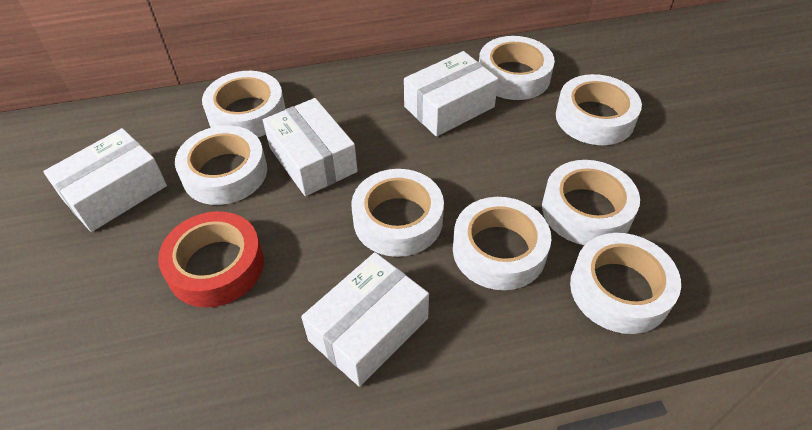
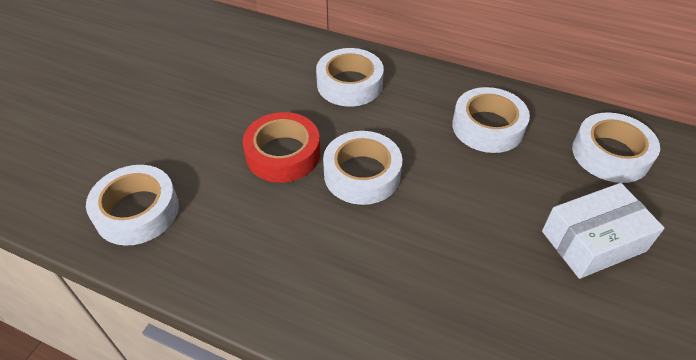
white box: [43,128,167,232] [263,98,358,196] [301,252,429,387] [404,51,499,137] = 4 -> [542,183,664,279] = 1
white tape: [175,126,267,205] [202,71,285,137] [351,169,444,257] [453,197,551,290] [479,36,555,100] [542,160,640,245] [556,74,642,145] [570,233,681,334] = 8 -> [86,165,179,246] [316,48,384,106] [323,131,402,205] [452,87,530,153] [572,112,660,183] = 5

